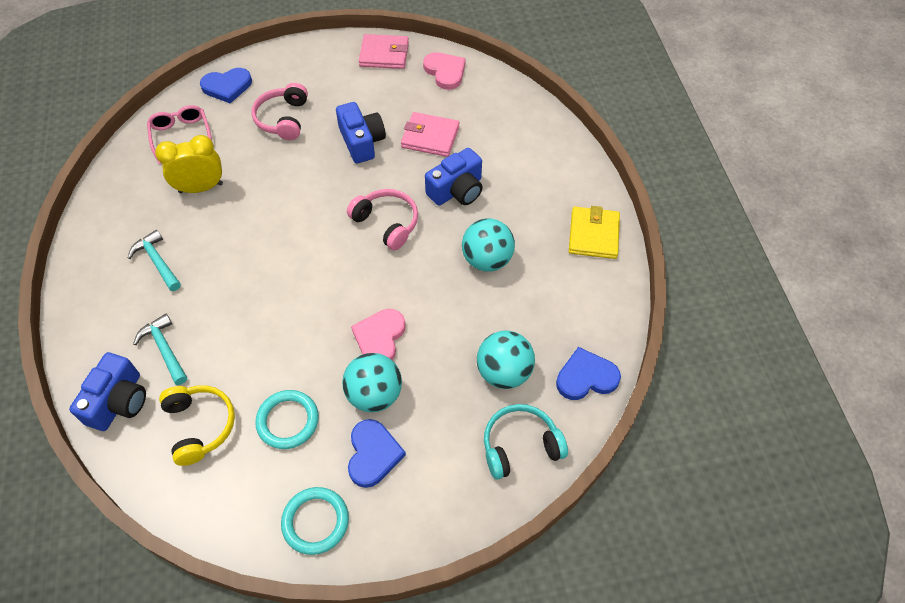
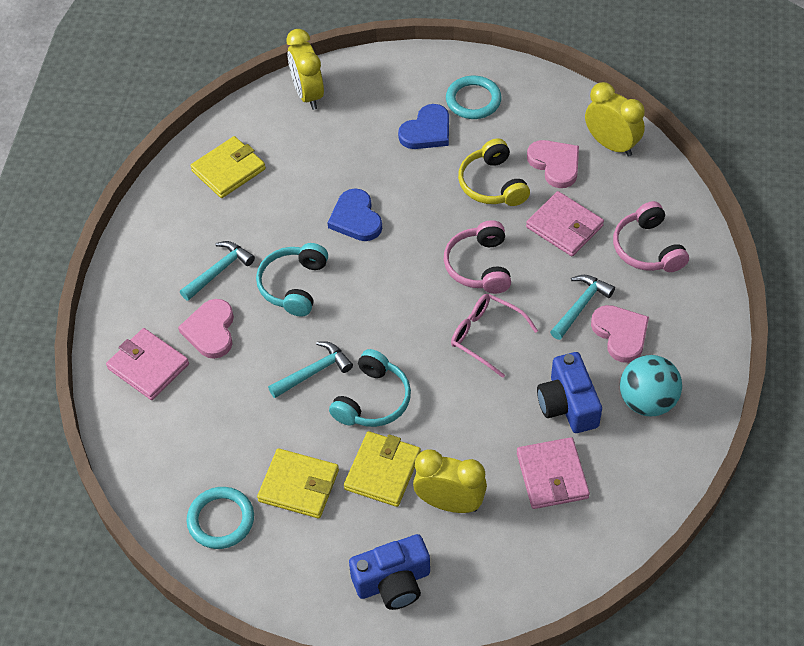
blue camera: [69,352,146,431] [336,102,386,164] [425,148,483,206] = 3 -> [349,534,430,610] [537,352,602,433] = 2
blue heart: [200,68,252,103] [348,419,406,488] [556,347,621,400] = 3 -> [328,189,382,241] [398,104,449,149] = 2
pink heart: [351,309,406,360] [423,52,466,90] = 2 -> [178,299,234,359] [527,140,579,188] [591,305,649,363] = 3
pink wallet: [359,34,409,69] [401,112,460,157] = 2 -> [106,328,189,400] [517,437,590,509] [526,191,604,256] = 3
turquoise ball: [342,353,402,412] [462,218,515,272] [477,330,535,389] = 3 -> [620,355,682,416] = 1
turquoise hammer: [128,230,181,291] [133,314,187,385] = 2 -> [180,241,255,301] [268,341,353,398] [550,275,615,340] = 3
turquoise headphones: [484,404,568,480] = 1 -> [256,243,328,316] [329,349,411,427] = 2
yellow clock: [155,135,223,193] = 1 -> [286,29,324,110] [413,449,487,513] [585,82,645,157] = 3
yellow wallet: [569,206,620,259] = 1 -> [190,136,266,198] [257,448,339,518] [344,431,421,507] = 3

